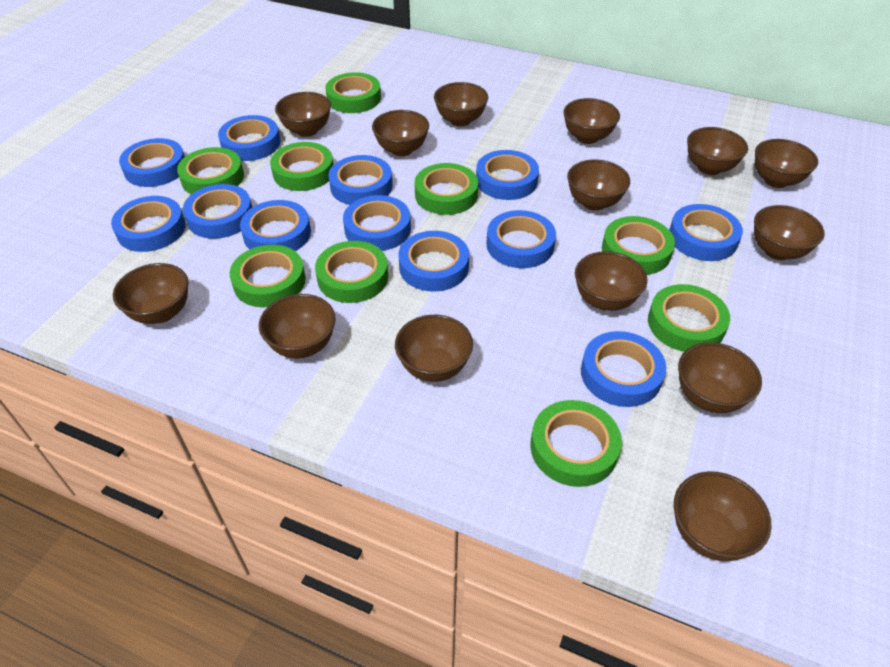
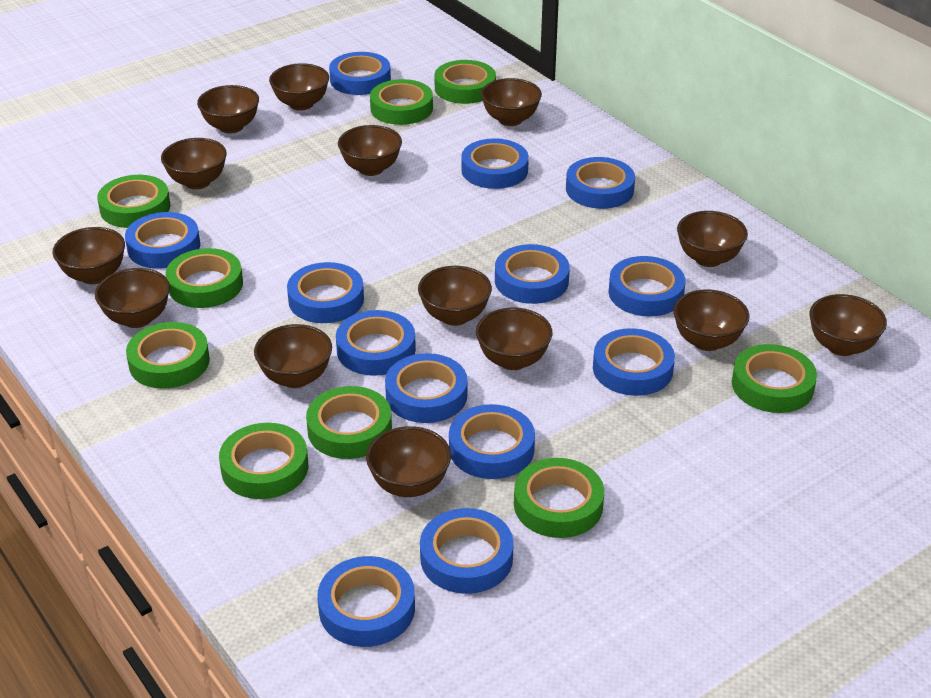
blue tape: [111,196,186,252] [119,138,185,187] [183,184,252,239] [218,115,281,161] [240,200,311,251] [328,155,393,205] [343,195,411,251] [398,231,469,292] [476,150,539,200] [486,210,556,268] [581,331,666,407] [669,204,743,261] = 12 -> [125,212,200,268] [287,262,364,323] [317,556,415,647] [329,52,391,95] [336,310,416,376] [385,353,468,423] [420,508,514,594] [449,404,535,479] [461,138,529,189] [495,244,570,304] [566,157,635,209] [593,328,675,396] [608,256,686,316] = 13

